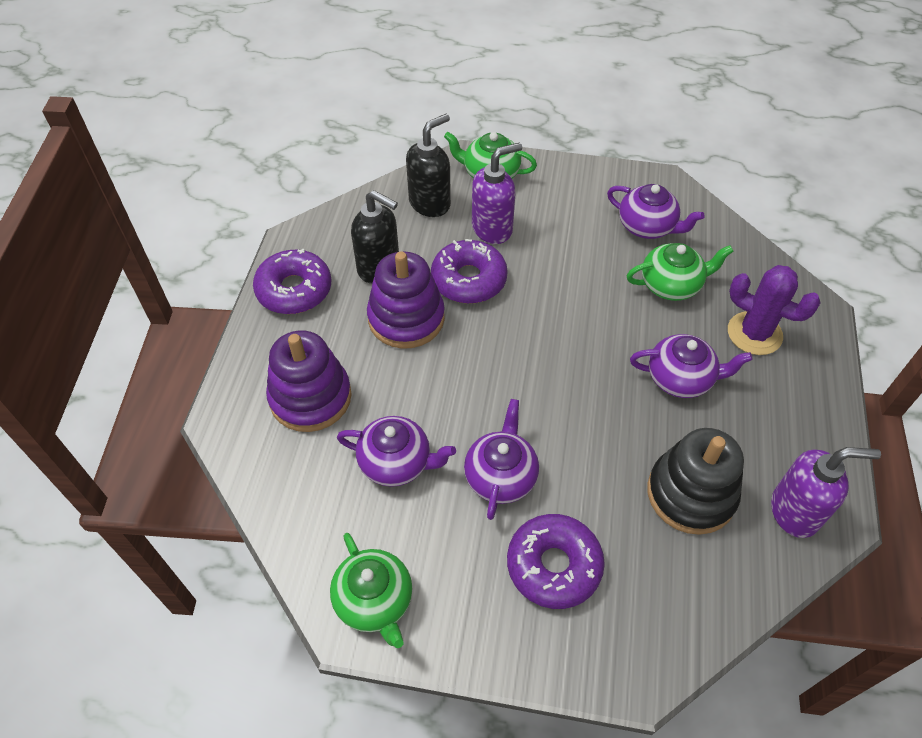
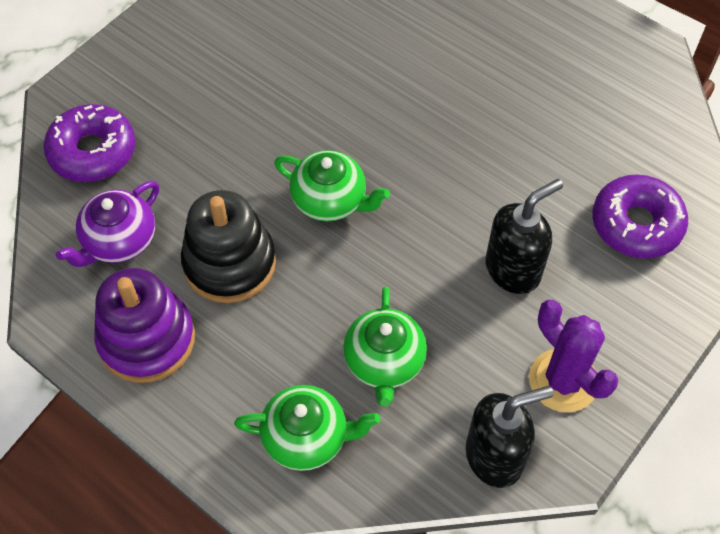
purple donut: [253,249,331,314] [431,239,508,304] [507,514,605,609] = 3 -> [43,104,135,182] [592,174,688,259] = 2
purple soap dispenser: [472,142,522,244] [771,447,881,538] = 2 -> none = 0
purple stacking toy: [266,330,352,432] [367,251,445,349] = 2 -> [94,268,195,383] = 1
purple teapot: [337,416,456,487] [464,399,539,520] [607,184,705,239] [630,334,752,398] = 4 -> [56,181,159,267] = 1

